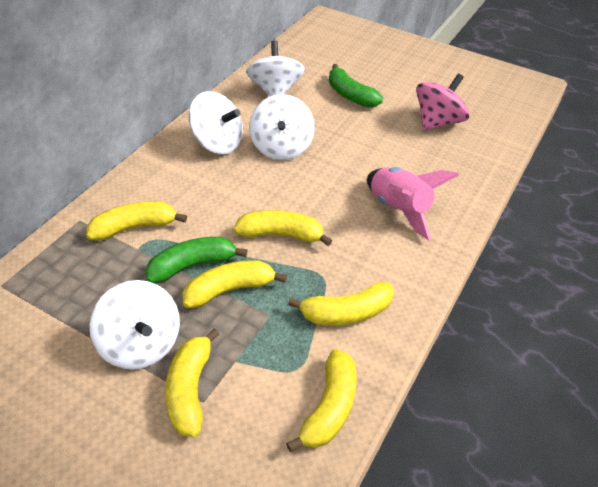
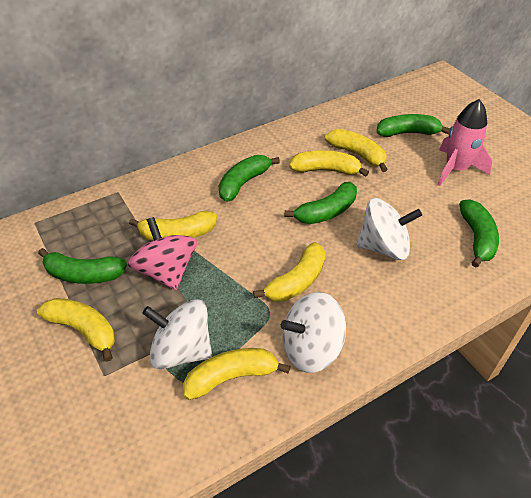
green banana: [145,237,247,283] [329,64,383,108] = 2 -> [38,248,127,284] [219,155,280,202] [285,182,357,224] [377,114,450,137] [459,199,499,268] = 5
white spinning top: [90,280,180,370] [189,91,243,154] [246,40,305,96] [249,94,315,160] = 4 -> [142,299,212,370] [281,292,346,373] [357,198,422,260] = 3

